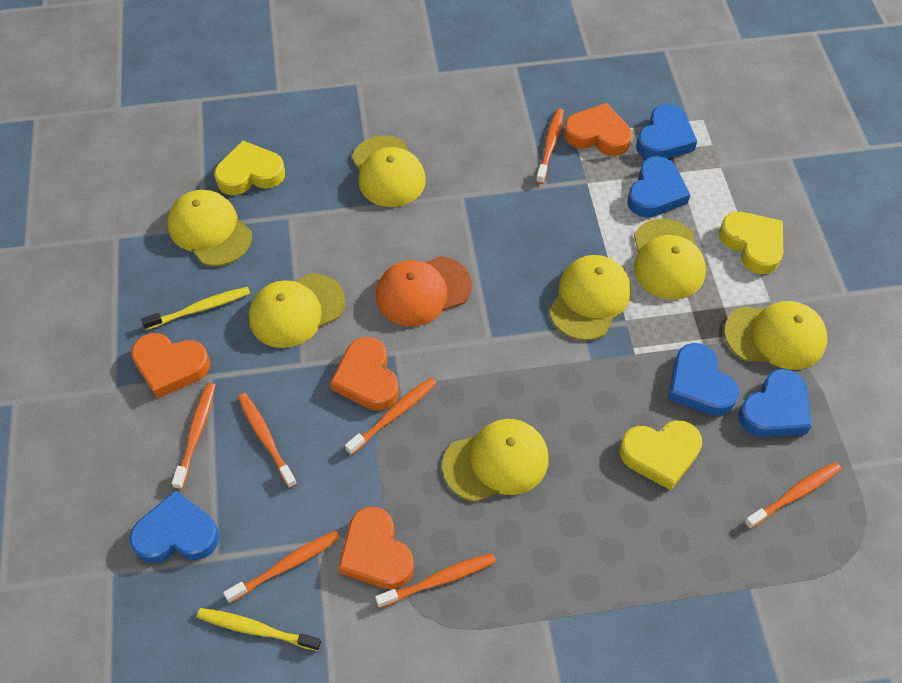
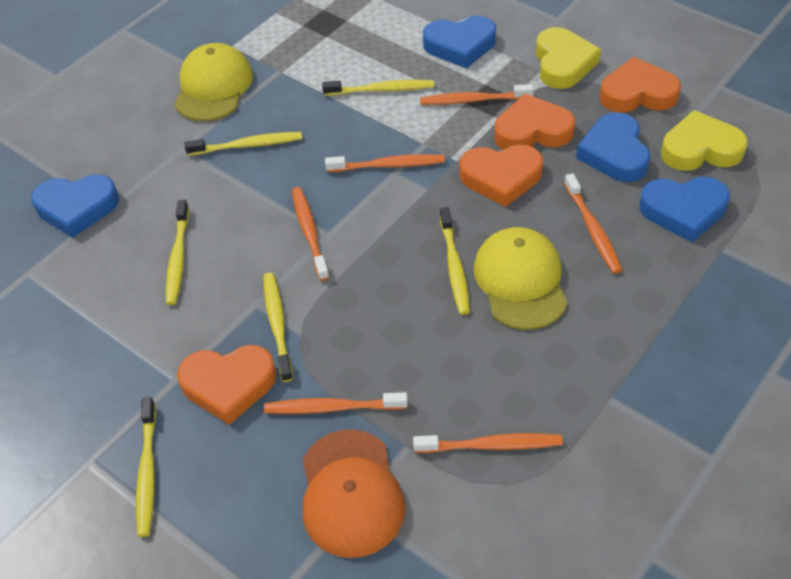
blue heart: [129,490,219,564] [627,156,691,218] [636,104,697,159] [668,343,739,416] [739,369,812,437] = 5 -> [31,174,119,238] [423,15,496,68] [576,112,650,182] [639,177,730,242] = 4
orange toothbrush: [172,383,216,489] [223,530,340,603] [238,393,297,488] [345,378,436,455] [375,553,496,608] [536,108,564,184] [744,462,841,529] = 7 -> [264,392,408,414] [292,187,329,281] [325,154,445,172] [413,433,563,453] [420,84,534,105] [564,173,622,274] = 6
yellow cap: [167,190,252,266] [249,273,345,348] [352,135,426,207] [442,419,548,502] [549,255,631,340] [634,219,706,300] [724,301,827,370] = 7 -> [174,43,253,121] [473,227,567,330] = 2
yellow heart: [214,140,285,195] [619,420,702,490] [719,212,783,274] = 3 -> [536,27,601,89] [661,110,748,171] = 2
yellow toothbrush: [141,287,250,330] [197,608,321,651] = 2 -> [136,397,156,537] [166,200,189,305] [185,132,302,156] [264,273,293,382] [322,80,434,96] [440,207,470,315] = 6

